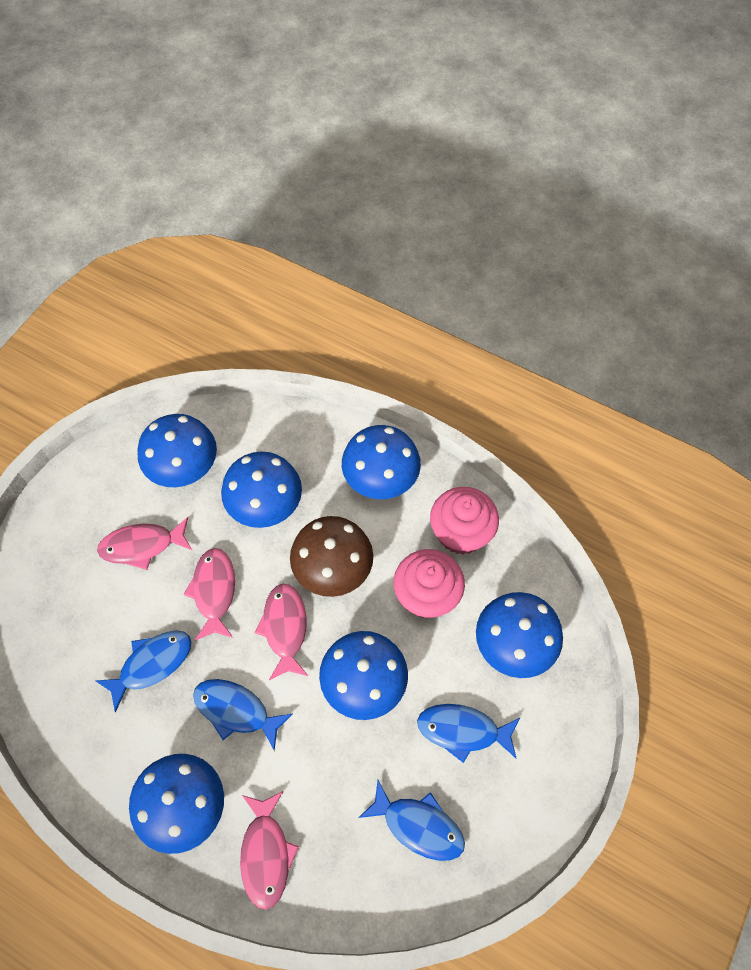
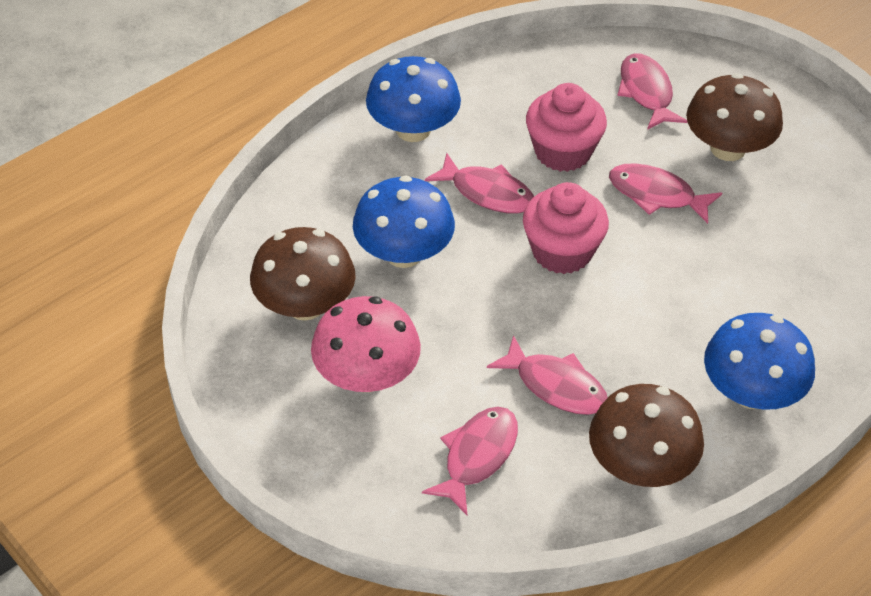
blue fish: [96,630,191,712] [193,679,293,751] [358,780,465,861] [417,704,520,763] = 4 -> none = 0
blue mushroom: [129,754,224,854] [137,414,217,487] [221,452,302,528] [319,631,408,720] [342,425,421,499] [476,592,563,678] = 6 -> [353,176,455,268] [366,56,461,142] [704,313,815,410] = 3
brown mushroom: [290,516,373,597] = 1 -> [250,227,356,321] [589,384,704,487] [686,73,783,161] = 3
pink fish: [97,517,192,570] [183,548,235,641] [240,791,299,910] [254,584,308,680] = 4 -> [422,407,518,515] [425,153,534,214] [487,335,608,415] [609,163,722,224] [617,53,687,130] = 5
pink mushroom: none = 0 -> [311,296,421,392] = 1

